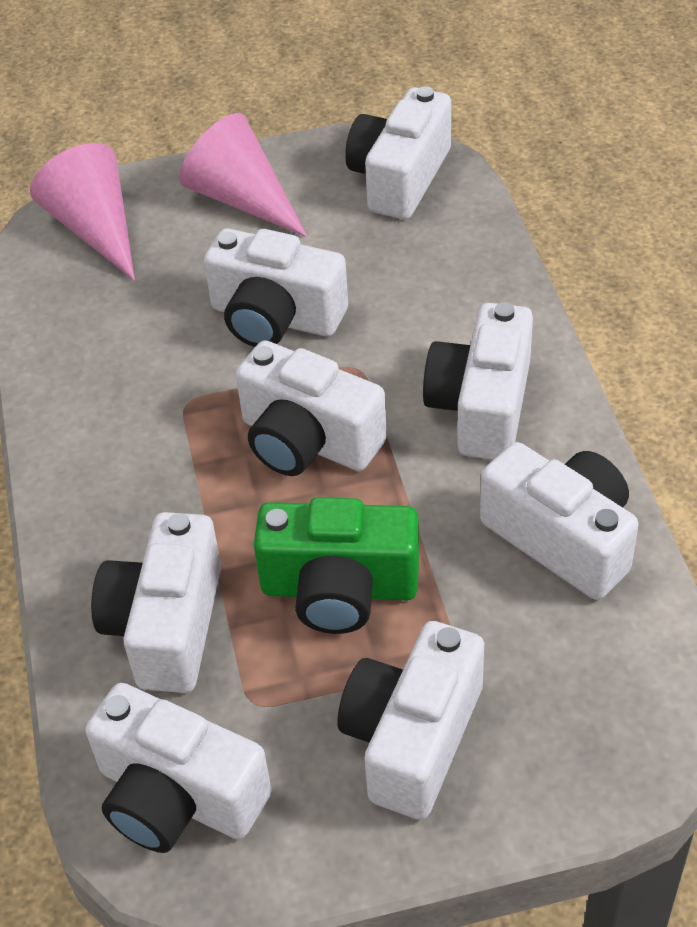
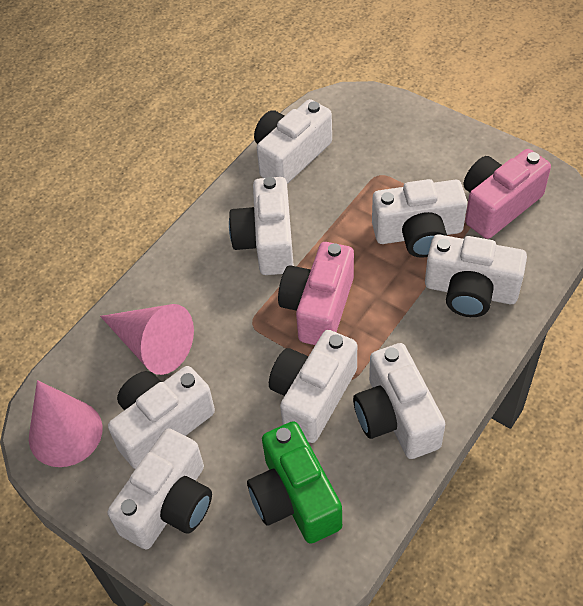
pink camera: none = 0 -> [278,242,354,345] [464,149,551,239] = 2

